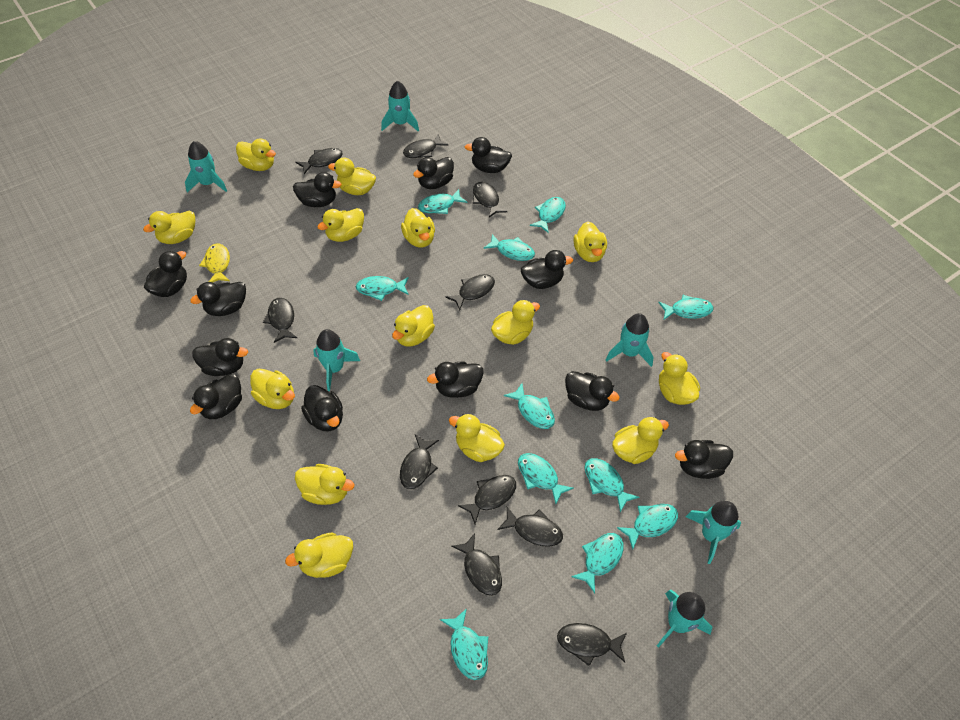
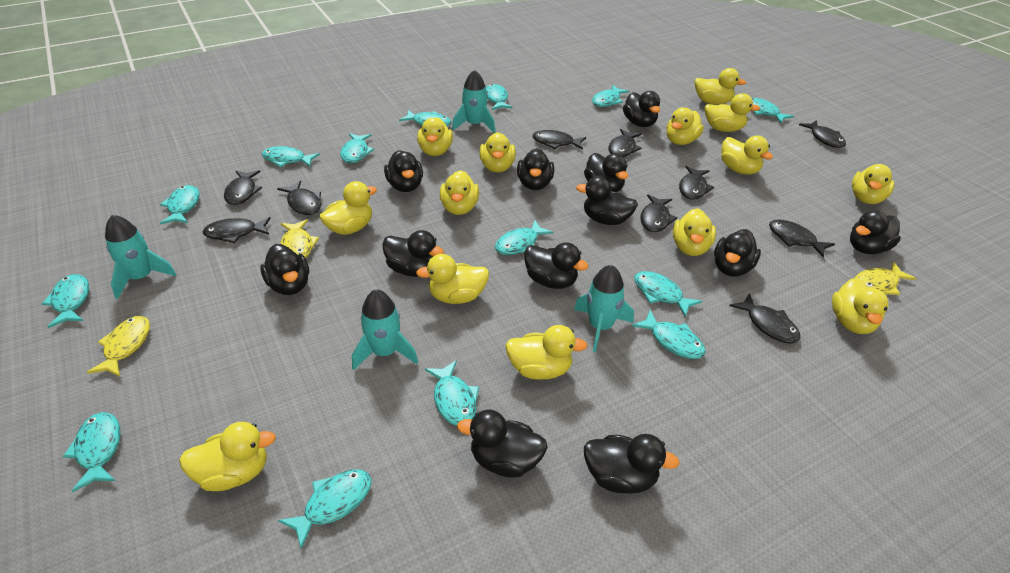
turquoise fish: [356,276,409,301] [418,189,467,214] [440,608,489,680] [483,234,535,261] [504,383,555,429] [518,453,574,504] [530,197,566,233] [571,533,624,593] [584,458,639,512] [617,504,678,550] [658,295,713,320] = 11 -> [42,274,89,328] [63,412,120,493] [160,185,200,224] [262,146,320,167] [278,469,371,549] [340,133,374,163] [399,110,451,126] [425,360,479,426] [486,84,512,110] [495,220,553,255] [592,85,629,107] [632,310,706,359] [634,271,702,317] [752,98,794,123] = 14
turquoise rocket: [185,141,227,192] [313,329,360,391] [381,81,419,131] [606,313,654,367] [657,590,712,648] [686,501,741,564] = 6 -> [105,214,176,299] [352,289,418,371] [452,70,495,133] [574,265,634,352] = 4
yellow fish: [199,243,230,282] = 1 -> [86,316,150,377] [280,219,319,258] [855,262,917,295] = 3

